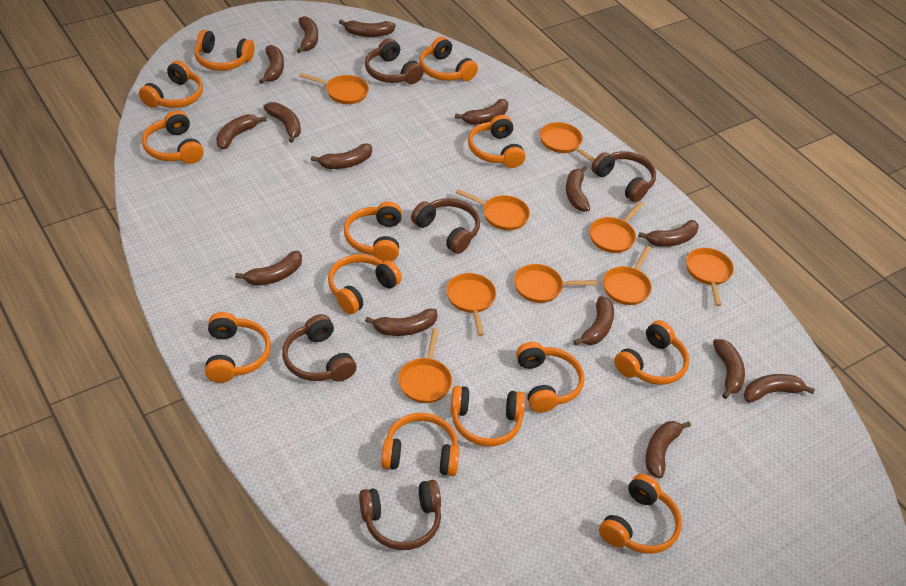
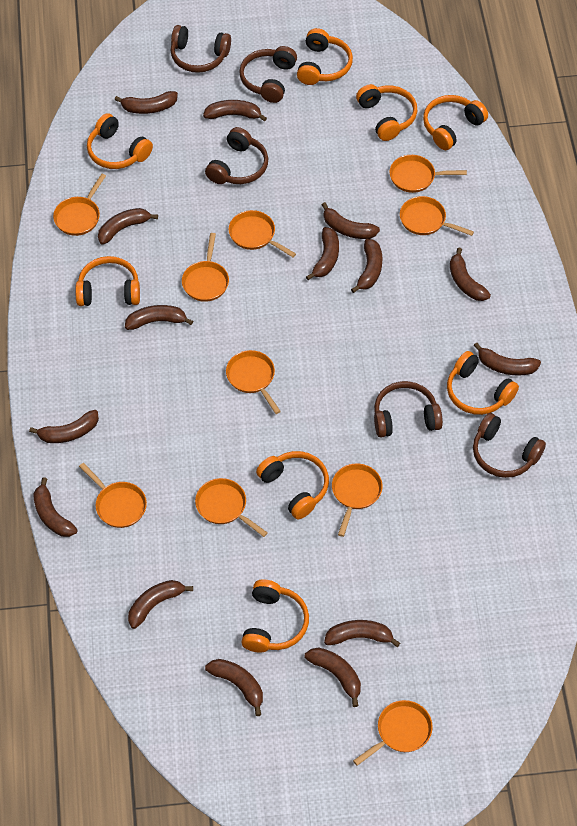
orange headphones: [139,61,203,108] [142,110,204,164] [194,30,255,71] [205,312,271,383] [328,254,402,314] [344,201,402,262] [381,413,460,476] [419,37,478,81] [450,386,525,446] [468,115,525,168] [516,342,585,413] [599,474,682,554] [614,320,689,385] = 13 -> [75,256,140,306] [87,113,153,169] [241,580,309,653] [256,451,329,519] [297,28,353,85] [356,84,417,141] [423,95,488,150] [447,351,519,415] = 8
orange pan: [299,73,369,104] [398,328,452,403] [446,273,496,336] [456,189,530,231] [514,264,597,303] [540,122,595,162] [589,201,644,253] [603,246,652,305] [686,248,734,306] = 9 -> [53,174,106,236] [79,463,147,528] [182,233,229,302] [195,478,268,537] [226,350,281,414] [229,210,296,257] [332,464,382,537] [353,700,433,766] [389,155,467,193] [400,196,474,236] = 10

